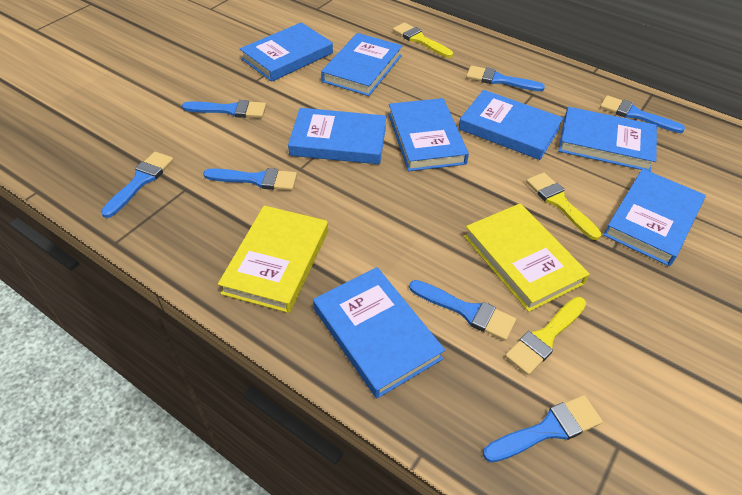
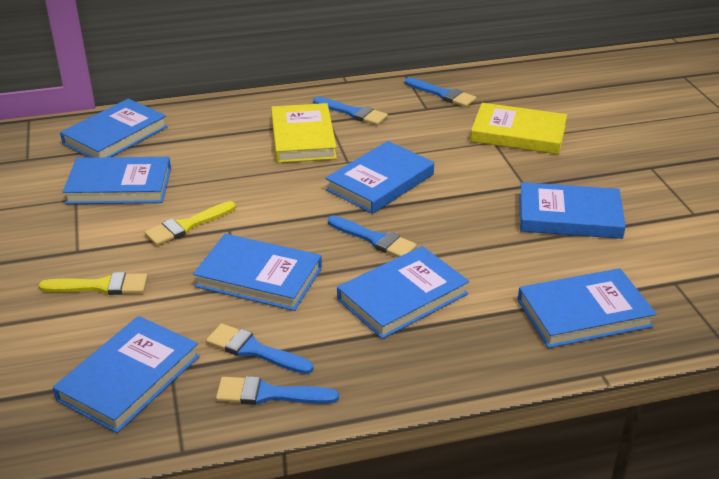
blue brush: [101,152,174,218] [182,100,266,118] [203,168,297,191] [409,280,516,341] [466,66,545,91] [483,395,603,462] [600,95,685,133] = 7 -> [206,323,314,374] [216,376,339,405] [313,97,388,125] [328,216,417,257] [405,77,477,107] = 5
yellow brush: [393,22,453,58] [505,297,586,375] [526,172,602,240] = 3 -> [39,272,148,295] [145,201,236,246] = 2

